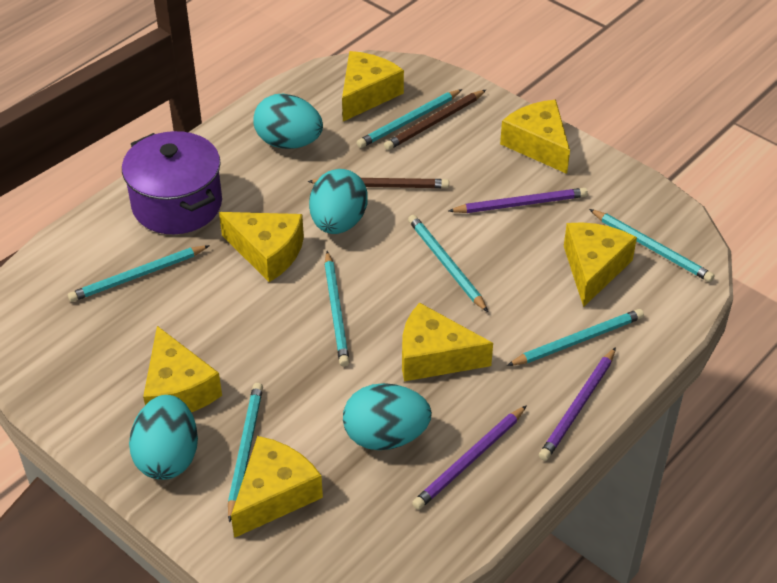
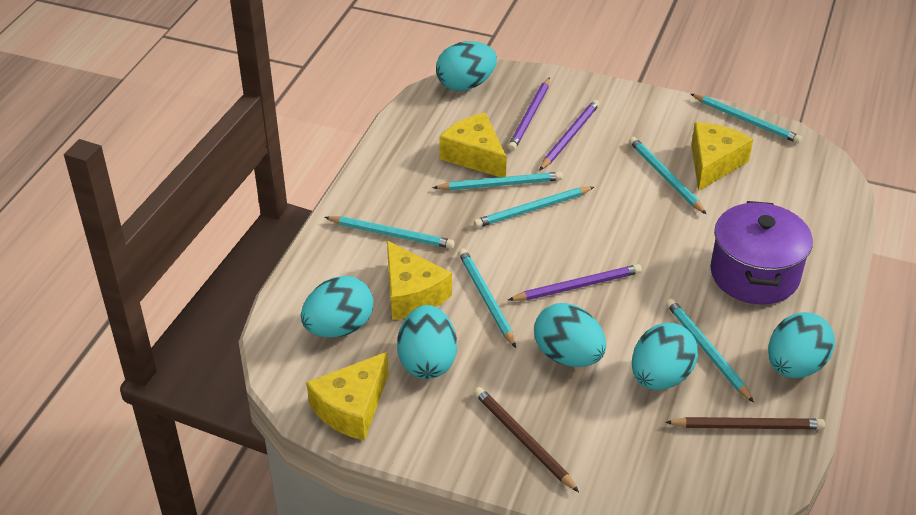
turquoise egg: [129,395,198,480] [253,94,323,149] [309,169,368,234] [343,383,432,450] = 4 -> [301,276,374,338] [397,305,457,379] [436,41,497,91] [534,303,606,367] [632,323,698,390] [768,312,835,378] = 6
yellow cheese: [143,326,222,412] [219,212,304,282] [231,436,323,538] [342,51,404,121] [402,302,493,381] [500,100,570,174] [564,222,637,307] = 7 -> [306,352,389,441] [387,240,452,320] [439,113,507,177] [691,122,753,191] = 4

